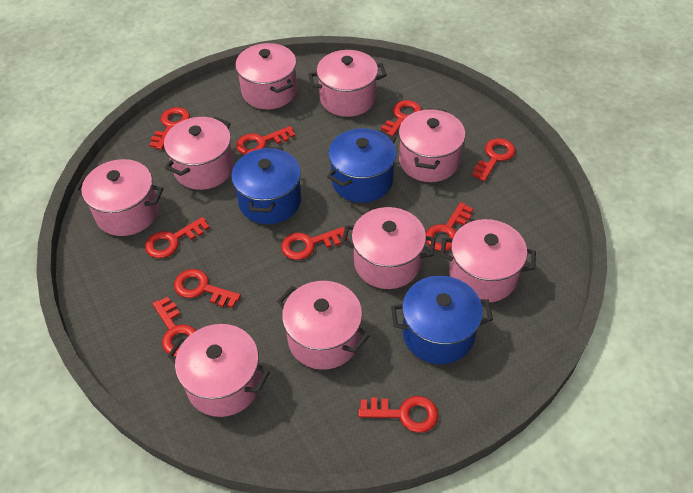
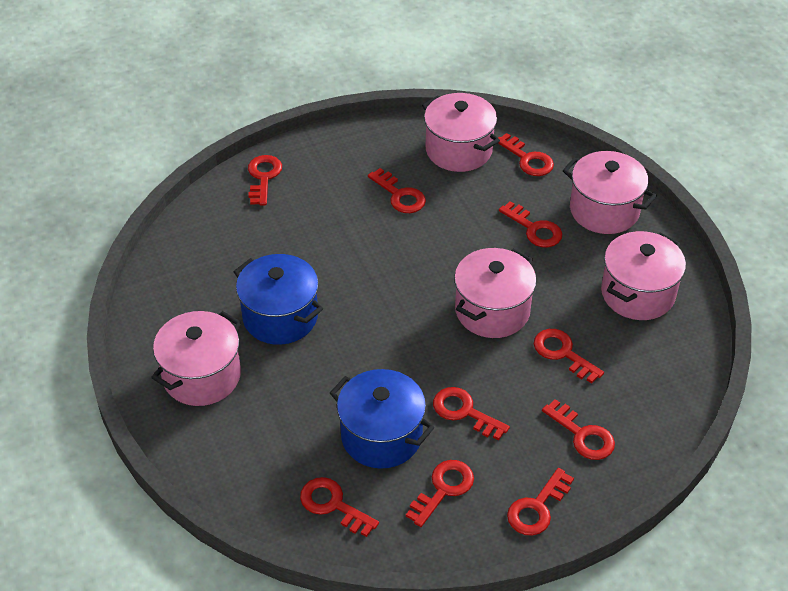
blue pot: [231,147,301,224] [327,128,396,203] [391,276,493,364] = 3 -> [234,254,323,345] [330,369,434,469] = 2
pink pot: [74,159,164,236] [164,117,234,190] [167,324,270,417] [235,43,297,109] [277,281,369,370] [308,50,387,117] [341,207,436,289] [399,108,465,182] [440,219,536,302] = 9 -> [151,311,241,406] [422,93,500,172] [454,248,537,338] [563,151,657,234] [601,231,686,320] = 5

